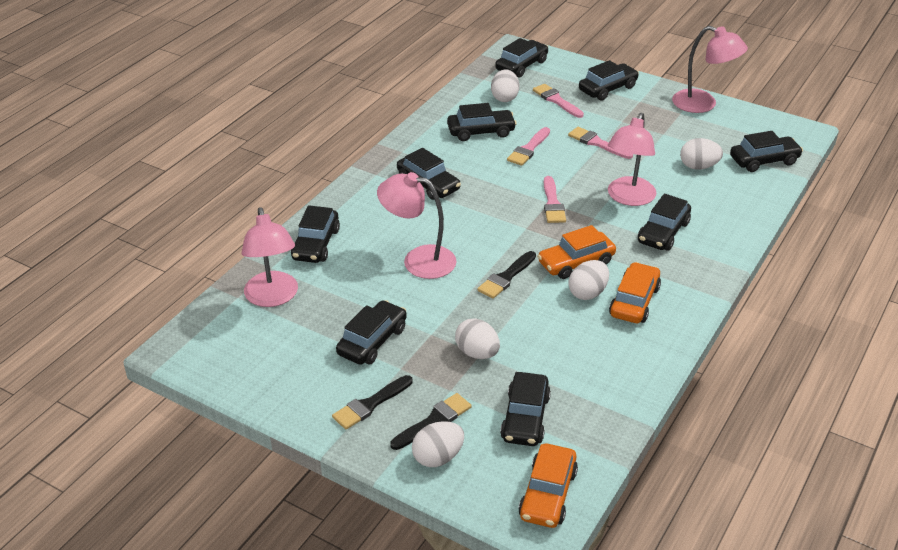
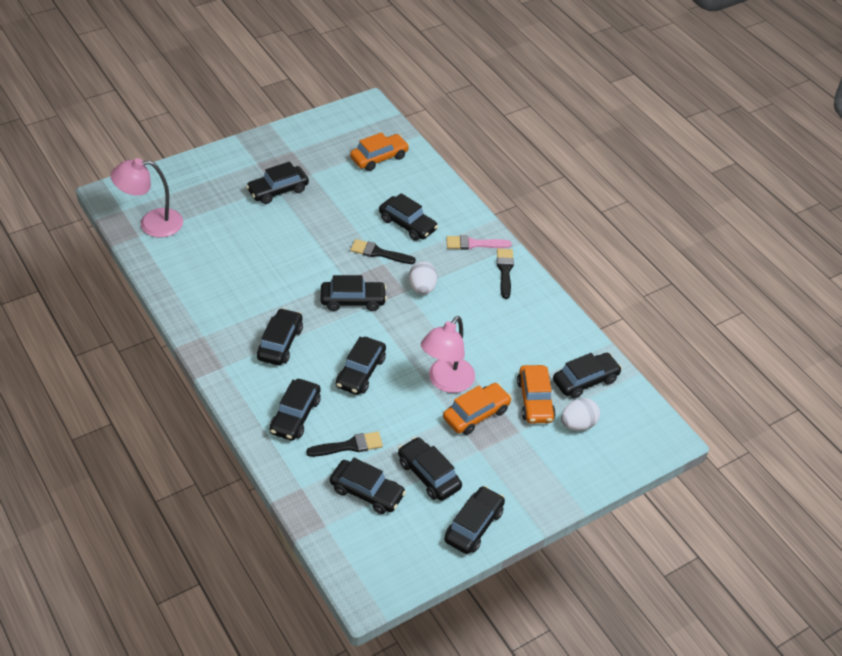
black car: [291,205,340,263] [336,300,407,365] [397,148,461,200] [447,103,517,141] [495,38,548,78] [500,372,551,446] [579,60,639,101] [638,194,691,251] [730,131,803,172] = 9 -> [246,162,309,204] [257,308,303,365] [270,379,321,441] [321,275,387,311] [330,458,406,514] [336,337,386,395] [379,193,438,241] [398,437,462,501] [444,486,505,554] [553,353,622,399] = 10
pink brush: [507,127,550,166] [533,84,584,118] [544,176,566,223] [568,127,633,159] = 4 -> [446,235,512,250] = 1
pink lamp: [242,207,298,307] [377,172,457,279] [608,113,656,206] [672,26,748,113] = 4 -> [111,158,183,238] [421,316,475,393] = 2
white egg: [412,421,464,467] [455,318,500,359] [491,69,519,102] [568,260,609,300] [680,138,723,170] = 5 -> [409,261,437,295] [561,398,600,431] = 2

